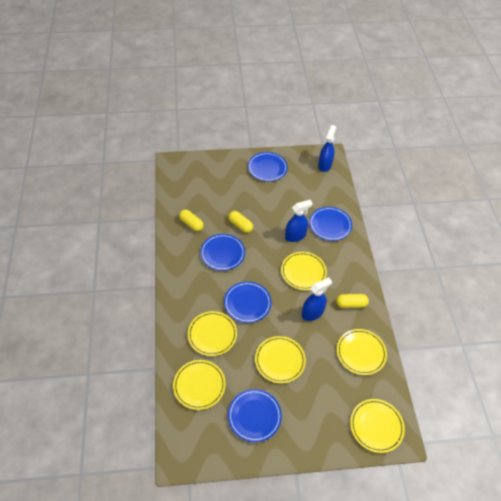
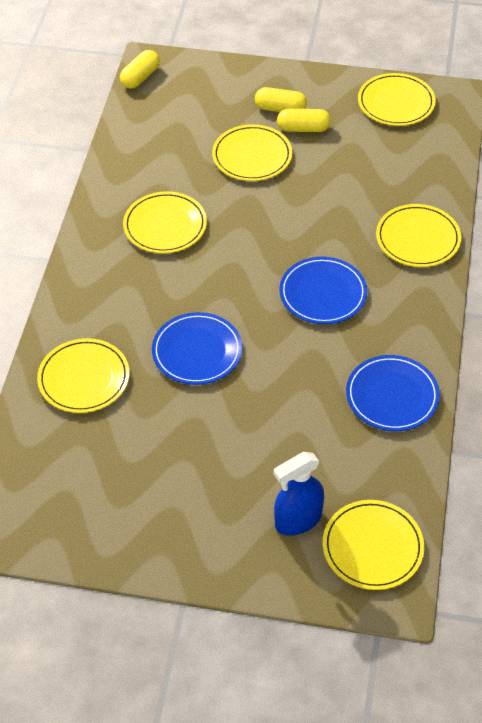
blue plate: [200,234,245,271] [224,281,272,323] [228,389,282,442] [248,152,288,182] [309,207,352,241] = 5 -> [152,312,243,385] [279,257,367,324] [346,355,440,431] = 3
blue spray bottle: [285,200,313,242] [302,277,332,321] [318,125,336,172] = 3 -> [274,452,324,536] = 1

